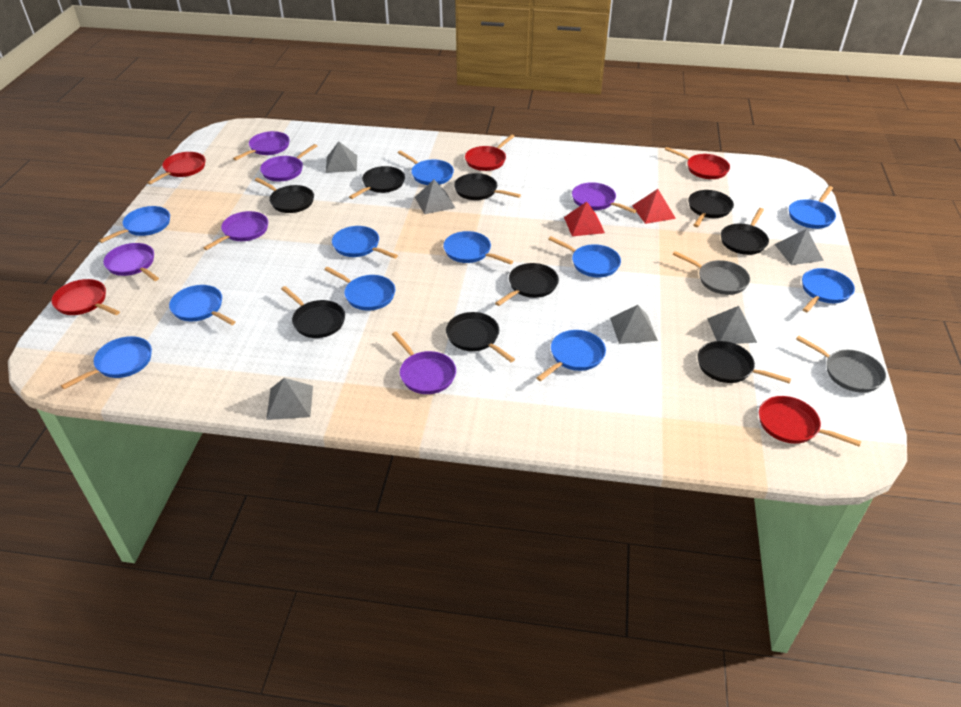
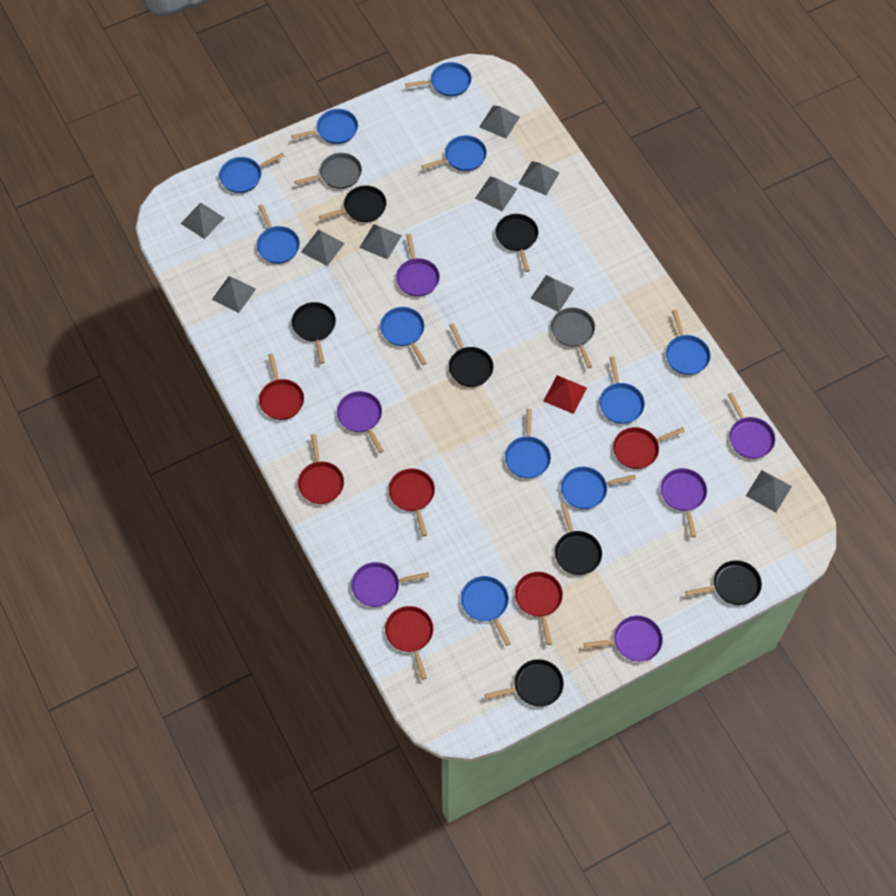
black pan: [255,178,314,213] [281,286,345,338] [349,166,405,199] [446,312,515,362] [454,173,521,200] [495,263,559,306] [688,190,734,227] [697,341,791,383] [721,208,769,255] = 9 -> [292,302,336,364] [319,186,386,222] [449,323,493,387] [485,659,564,707] [495,214,538,272] [555,503,602,575] [685,560,762,605] = 7
grey pyramid: [266,378,313,420] [326,141,357,173] [415,180,455,214] [610,305,658,344] [707,306,757,344] [775,229,824,265] = 6 -> [180,203,224,239] [212,276,256,313] [301,230,345,266] [359,224,402,260] [475,176,517,211] [479,106,520,139] [518,161,560,195] [531,275,574,312] [746,470,792,512] = 9
red pan: [51,279,120,315] [147,152,206,185] [465,134,515,171] [665,147,730,179] [759,396,861,447] = 5 -> [259,353,304,420] [298,434,344,504] [385,606,433,680] [388,469,435,536] [515,572,563,645] [613,427,685,469] = 6
red pyramid: [564,202,605,236] [632,189,676,224] = 2 -> [544,375,587,414] = 1

